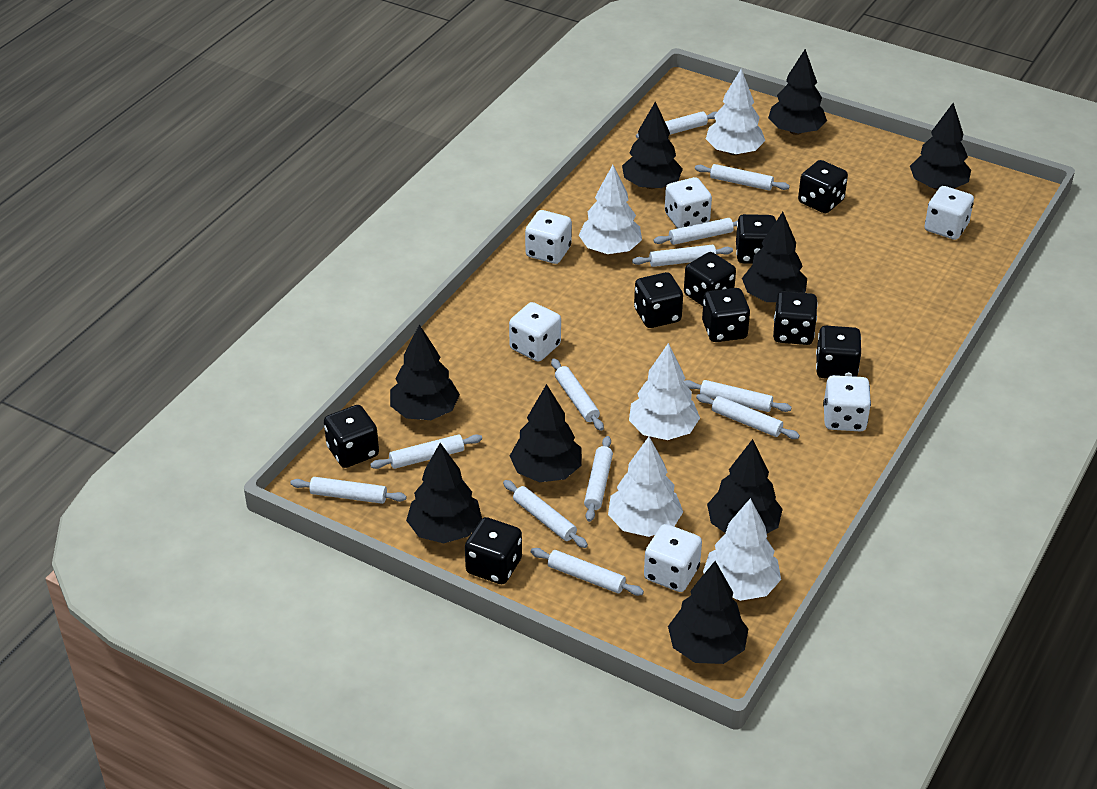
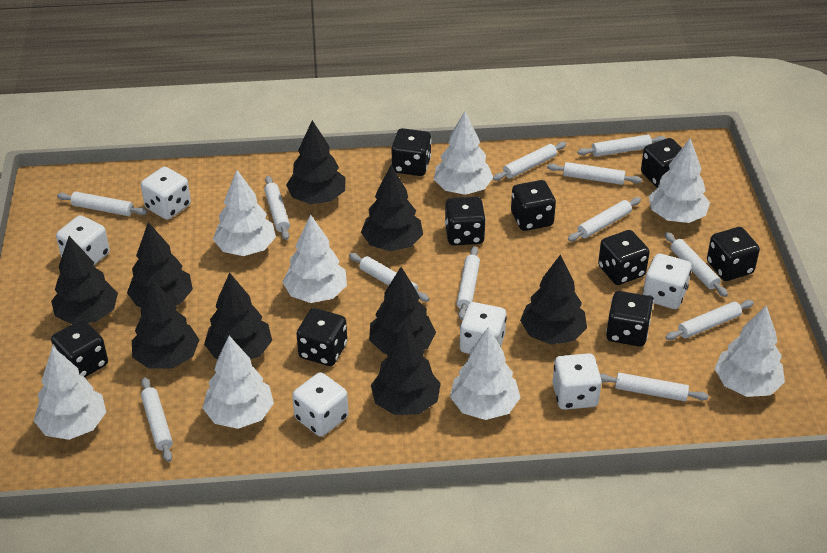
white tree: [579,165,642,254] [608,437,683,537] [629,343,700,440] [703,498,781,601] [706,69,765,155] = 5 -> [34,346,106,440] [203,336,274,429] [213,170,276,256] [283,214,347,303] [434,111,493,195] [450,327,521,420] [649,138,710,223] [714,305,785,397] = 8

